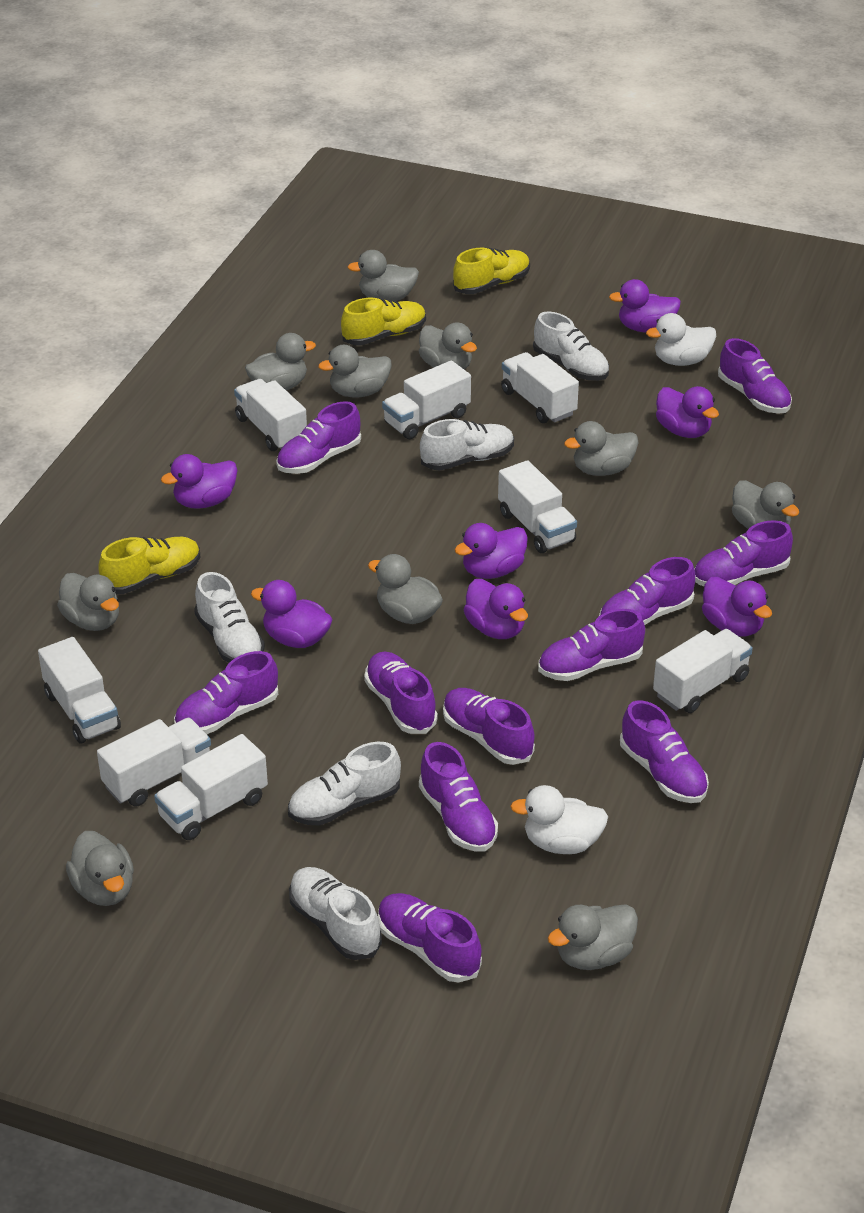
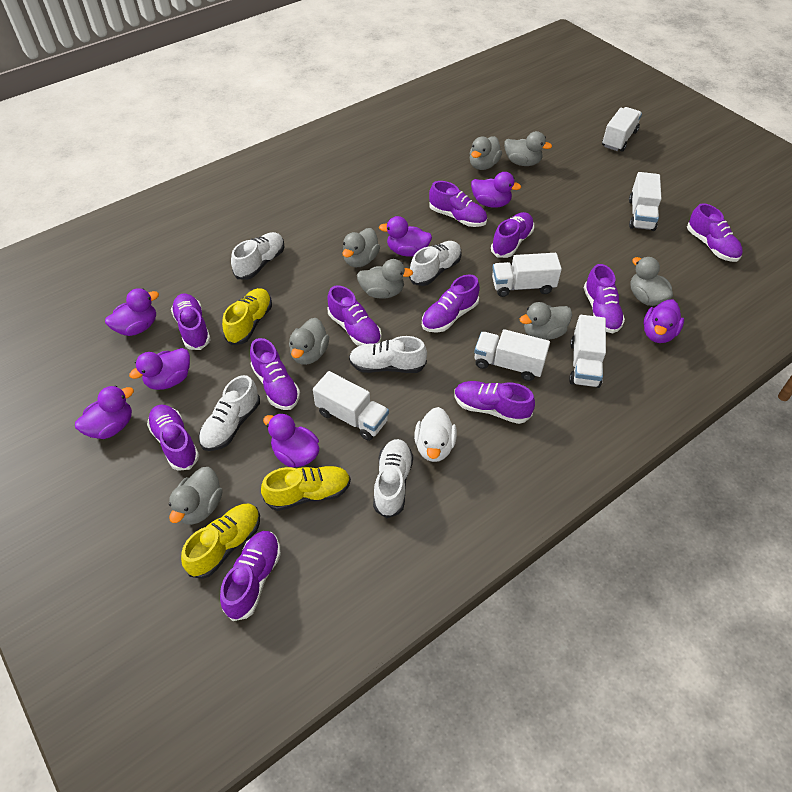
grey duck: [57,573,119,631] [66,831,134,906] [245,333,316,390] [318,345,392,398] [348,250,419,302] [368,554,443,624] [419,322,477,369] [548,904,638,970] [564,421,638,476] [732,480,799,529] = 10 -> [169,467,222,525] [289,318,329,365] [342,228,380,267] [357,259,413,299] [470,136,502,170] [504,131,552,166] [520,302,572,340] [630,257,673,306] = 8
white duck: [510,785,608,854] [646,313,716,366] = 2 -> [414,407,457,462] = 1
white truck: [38,637,121,744] [97,718,211,807] [154,734,268,840] [234,379,307,451] [382,360,471,439] [498,460,577,553] [501,352,579,423] [653,629,753,713] = 8 -> [313,371,389,441] [474,329,550,381] [492,253,562,297] [569,315,606,388] [602,107,642,152] [629,172,661,231] = 6

